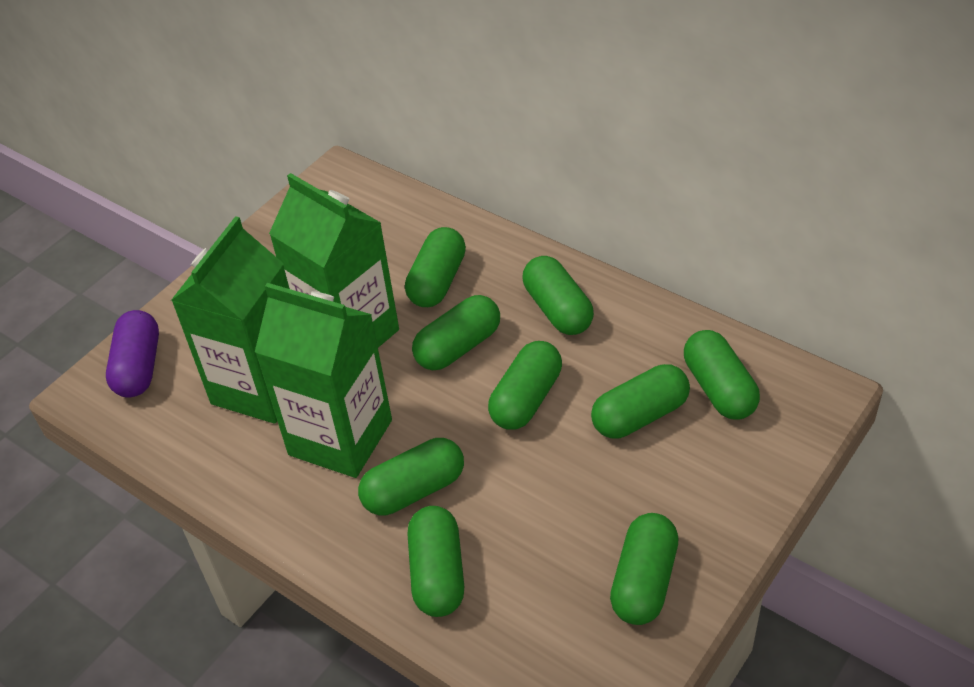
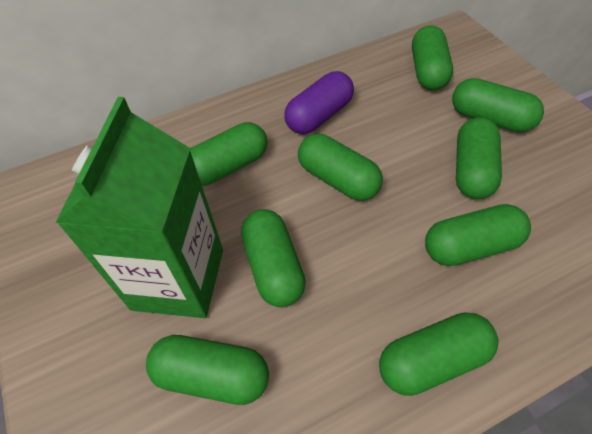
green carton: [171,216,290,424] [255,283,392,478] [269,173,399,348] = 3 -> [56,97,223,318] = 1

